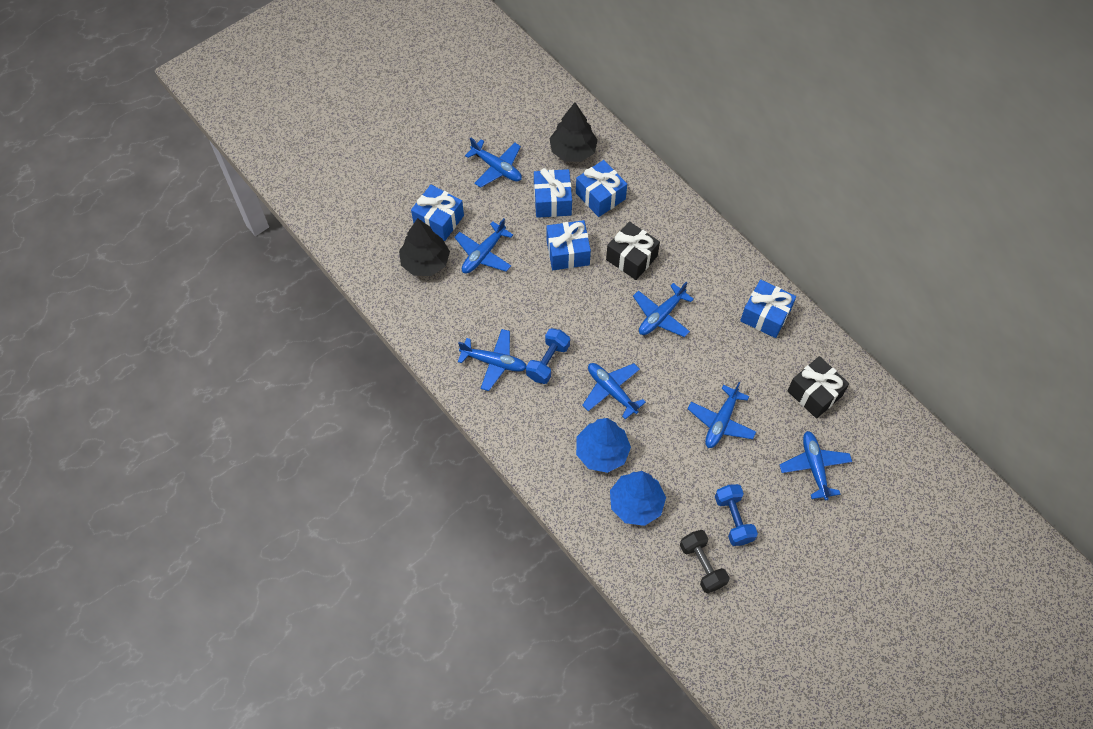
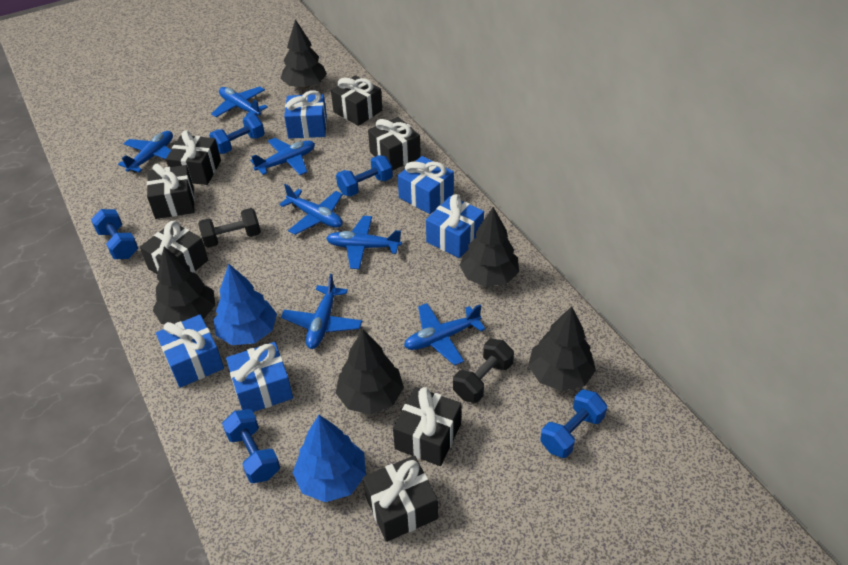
black dumbbell: [680,530,730,593] = 1 -> [198,208,261,248] [453,339,514,403] = 2
black gift: [606,221,660,280] [787,356,849,419] = 2 -> [140,221,208,274] [147,164,195,219] [166,130,221,185] [331,75,382,126] [363,455,438,542] [368,117,421,170] [393,387,461,466] = 7
black tree: [399,218,450,276] [549,102,598,162] = 2 -> [153,247,215,324] [281,19,327,89] [336,330,404,414] [460,207,519,287] [528,306,596,391] = 5
blue dumbbell: [526,328,570,384] [715,484,758,546] = 2 -> [91,209,138,259] [209,114,265,154] [222,409,280,483] [336,155,393,197] [540,389,607,458] = 5

